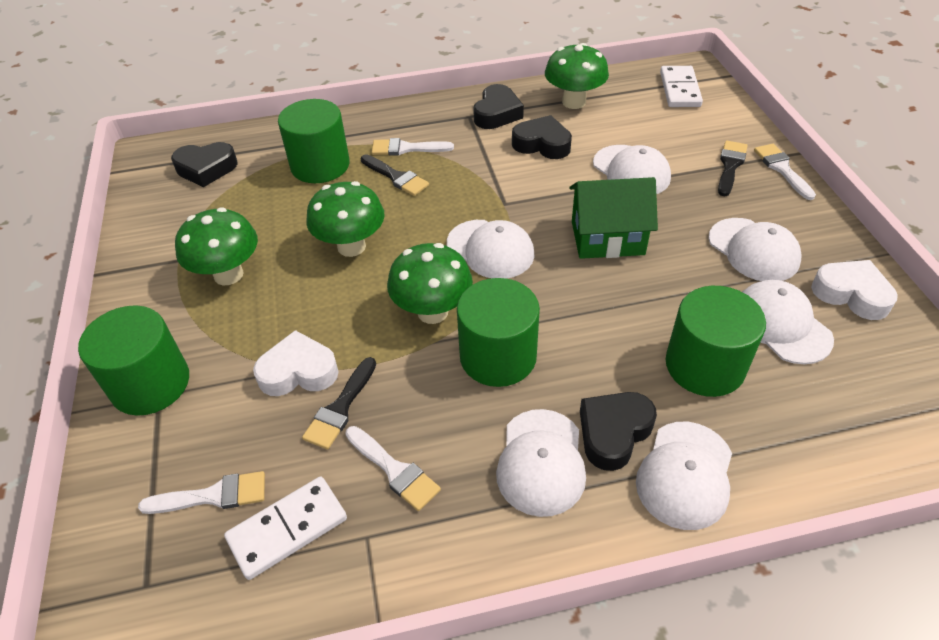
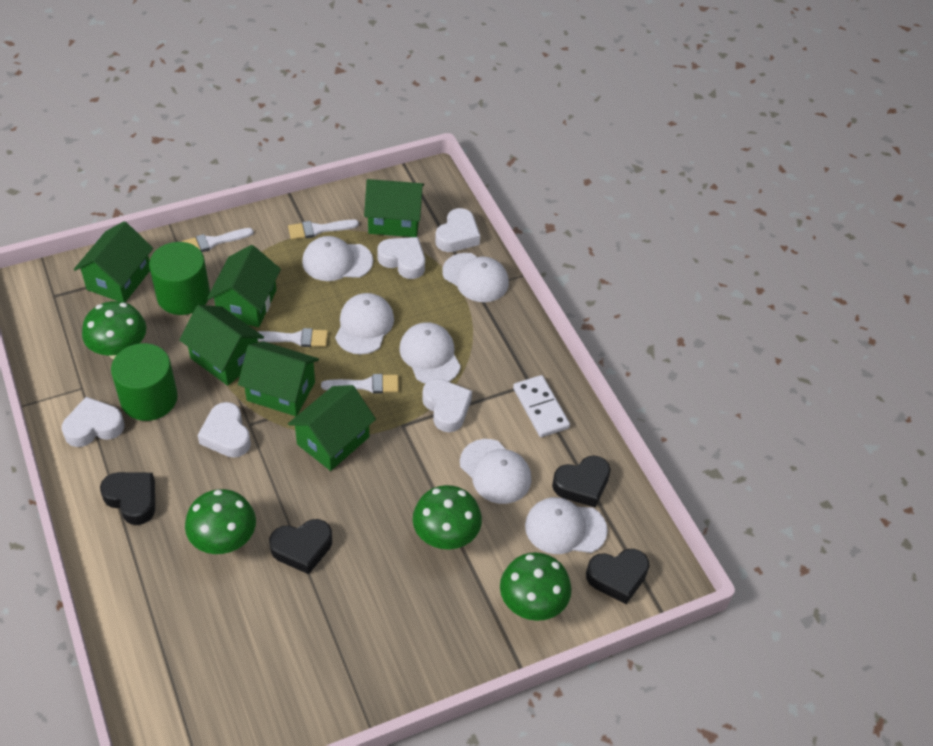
black brush: [302,357,376,449] [361,154,429,196] [718,141,748,196] = 3 -> none = 0
green cylinder: [78,305,189,416] [278,99,350,183] [457,278,540,387] [666,286,766,397] = 4 -> [111,343,178,421] [149,242,210,315] = 2
green house: [569,177,658,259] = 1 -> [74,221,153,302] [179,305,264,386] [207,245,281,327] [238,341,319,416] [288,385,376,471] [364,179,424,237] = 6
white domino: [224,477,347,580] [660,66,703,107] = 2 -> [513,375,570,437] = 1
white heart: [253,330,339,396] [811,260,898,320] = 2 -> [62,397,125,447] [197,402,251,458] [377,237,425,279] [422,379,472,432] [435,208,480,252] = 5

